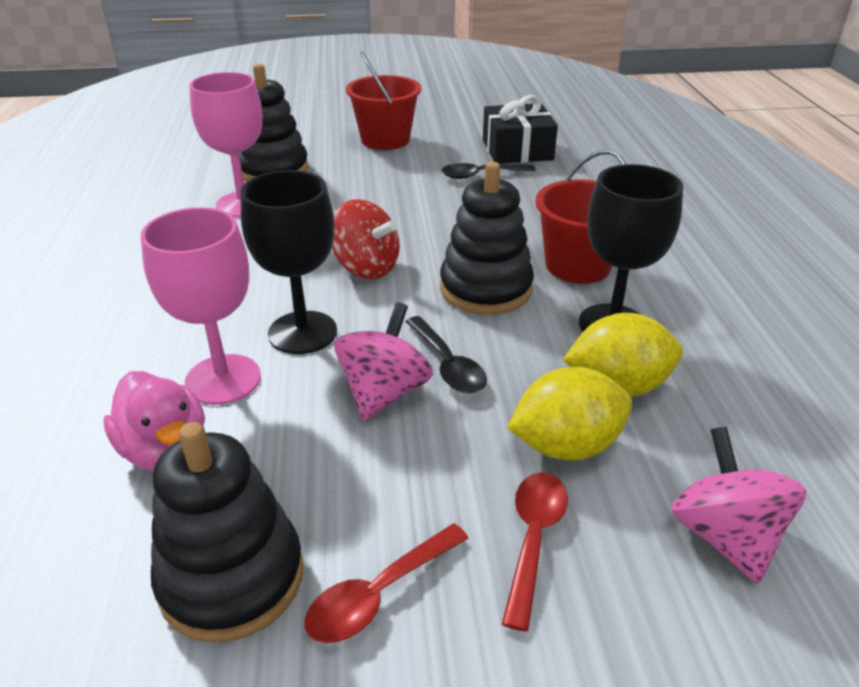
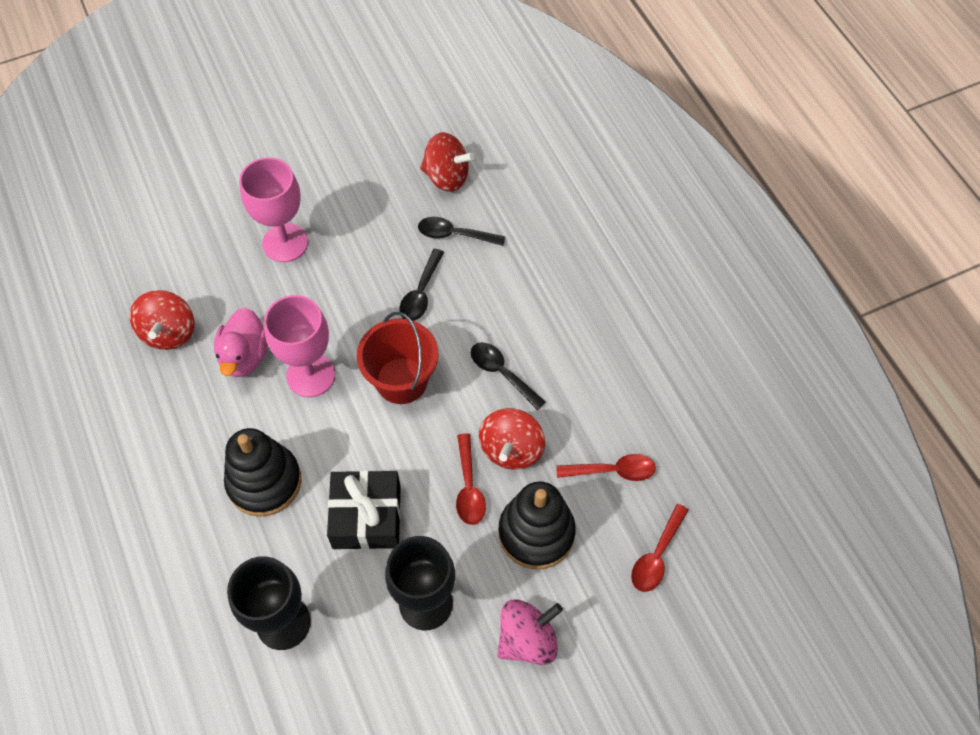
black spoon: [405,316,487,393] [441,163,535,179] = 2 -> [399,248,444,321] [418,217,505,246] [471,342,546,410] = 3
black stacking toy: [151,422,304,643] [239,64,309,182] [440,162,534,315] = 3 -> [224,428,302,517] [499,481,576,569] = 2
pink spinning top: [335,302,433,421] [671,427,806,584] = 2 -> [497,600,563,665] = 1
red bucket: [346,51,421,150] [535,150,626,284] = 2 -> [357,312,439,404] = 1
red spinning top: [332,199,400,279] = 1 -> [130,290,195,350] [420,132,475,192] [479,408,545,469] = 3
red spoon: [305,524,469,643] [502,472,568,632] = 2 -> [456,433,486,525] [556,454,656,481] [631,504,689,592] = 3
yellow lemon: [507,367,632,461] [563,313,683,397] = 2 -> none = 0

